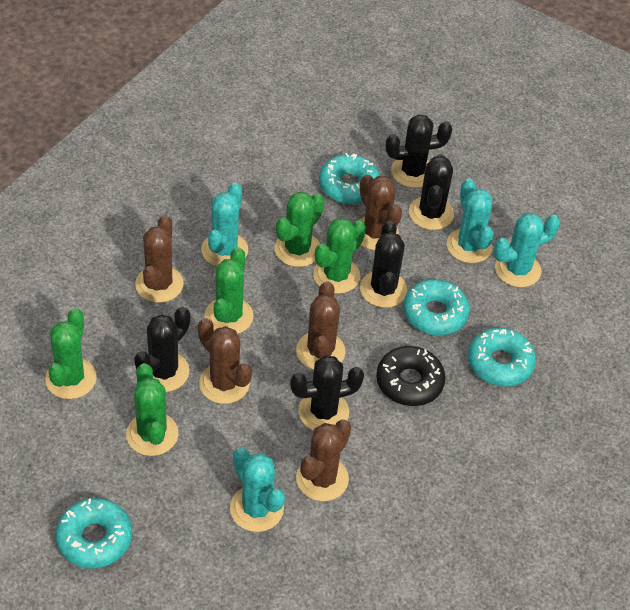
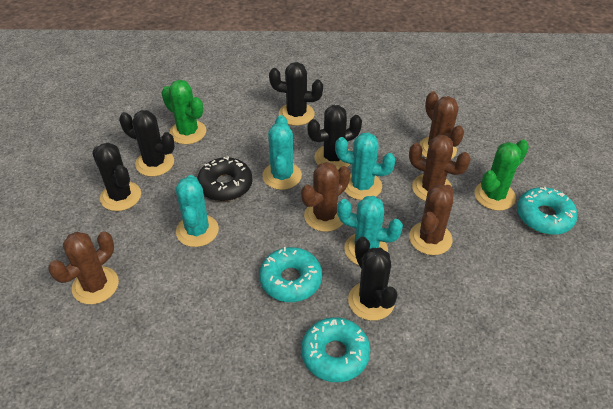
green cactus: [45,308,97,399] [126,363,179,456] [205,247,254,334] [275,191,324,267] [313,218,366,294] = 5 -> [162,80,206,144] [475,140,529,211] = 2
turquoise donut: [55,498,132,569] [319,153,380,204] [403,279,470,335] [468,328,536,386] = 4 -> [259,247,322,302] [301,317,370,382] [517,187,577,235] = 3

